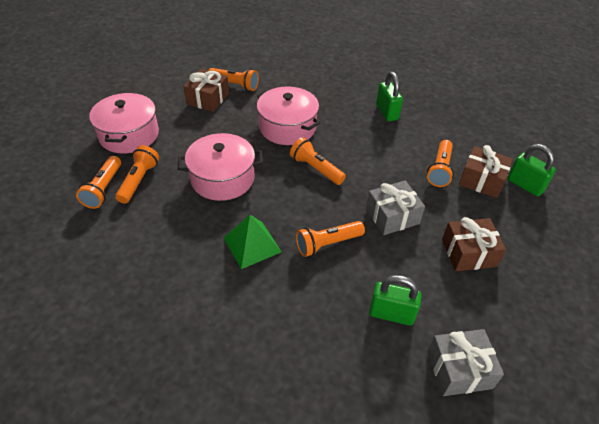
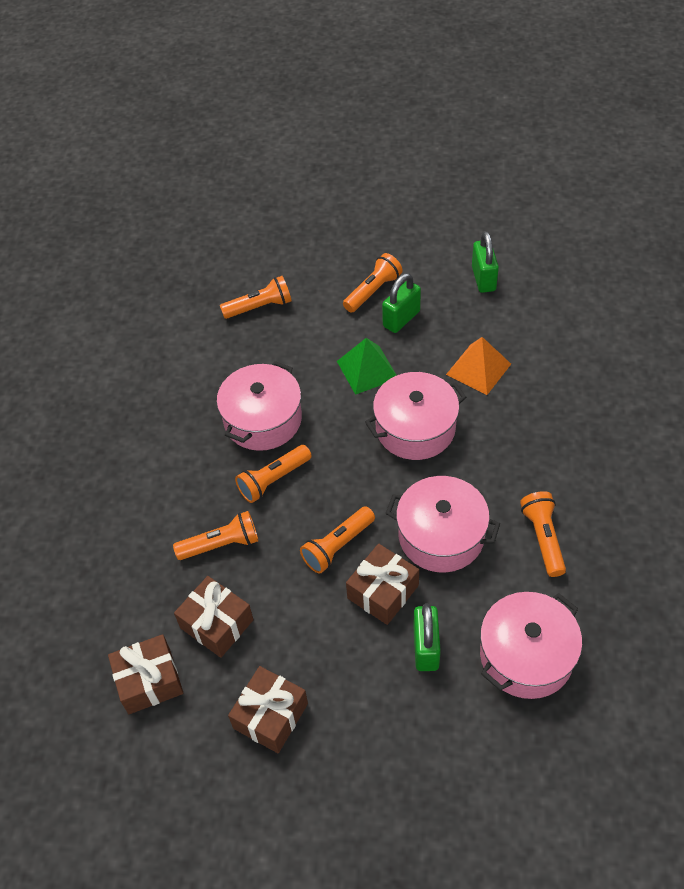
brown gift: [183,69,229,112] [442,217,506,271] [459,145,513,198] = 3 -> [108,634,183,714] [174,576,253,658] [228,666,308,753] [346,544,419,625] = 4
grey gift: [366,181,425,235] [428,329,504,396] = 2 -> none = 0
orange pyramid: none = 0 -> [446,337,511,395] = 1
pink pot: [89,93,159,154] [178,133,263,201] [257,86,320,145] = 3 -> [217,361,302,451] [365,372,466,460] [386,476,500,572] [480,592,582,699] = 4

